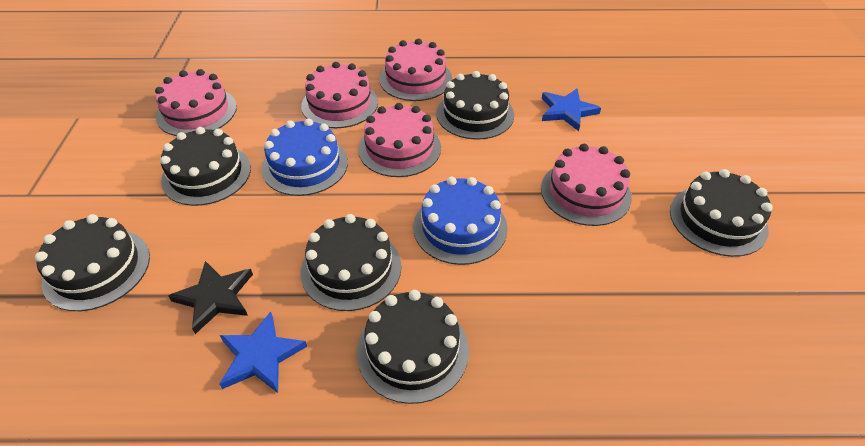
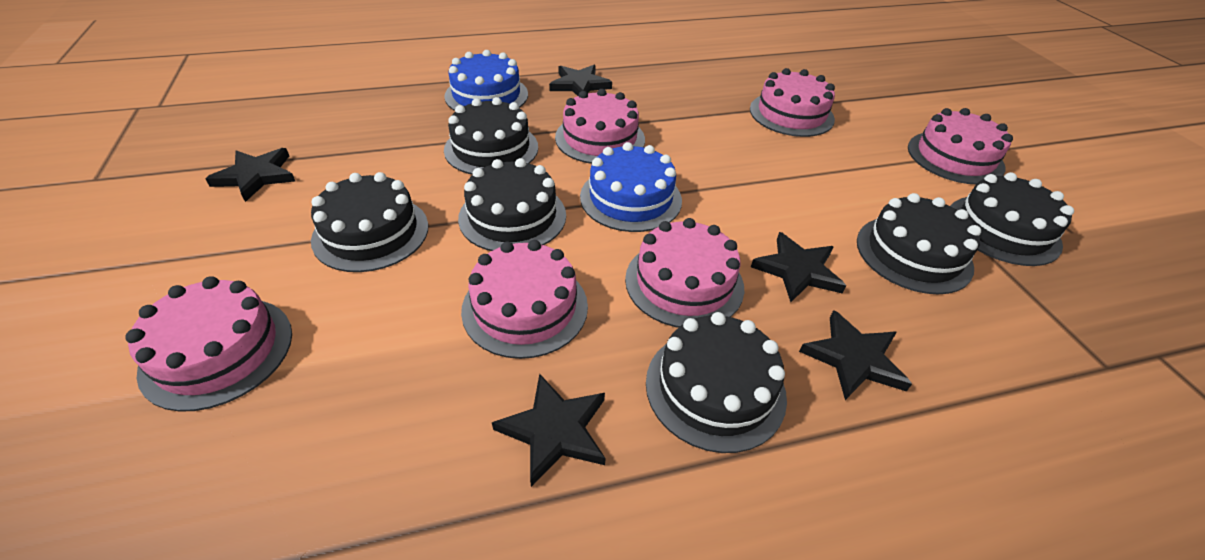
black star: [169,261,253,334] = 1 -> [205,148,295,202] [492,374,606,487] [549,65,612,96] [751,232,846,302] [799,310,912,400] = 5
blue star: [219,311,307,393] [542,89,601,131] = 2 -> none = 0
pink cake: [155,69,237,136] [301,62,378,128] [358,103,441,177] [380,38,452,101] [541,144,632,226] = 5 -> [125,276,292,412] [461,240,588,359] [555,89,645,164] [625,218,744,328] [750,68,835,137] [908,108,1013,184] = 6

